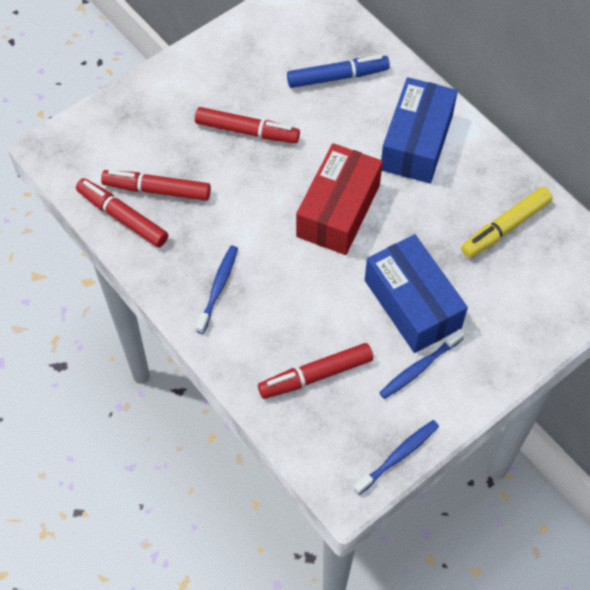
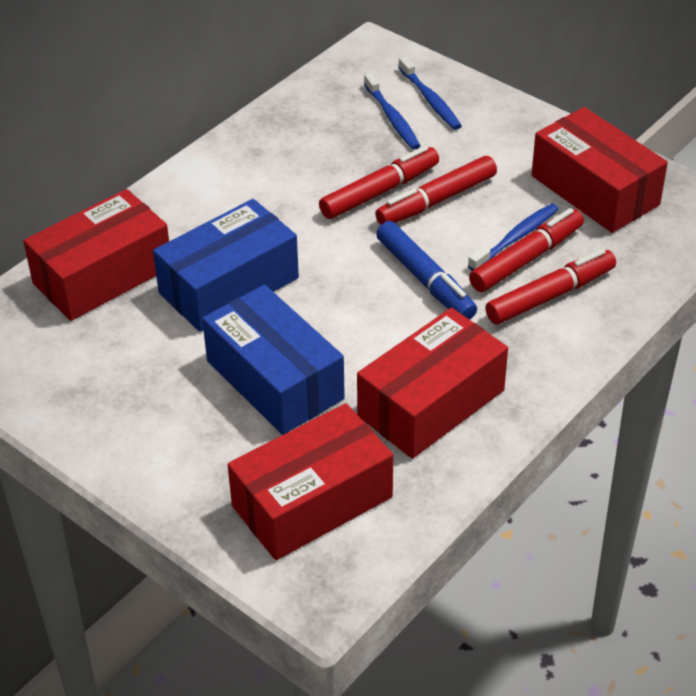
red box: [296,143,383,255] = 1 -> [23,189,169,321] [228,403,393,560] [357,308,508,459] [531,107,668,233] = 4
yellow marker: [461,187,553,258] = 1 -> none = 0

